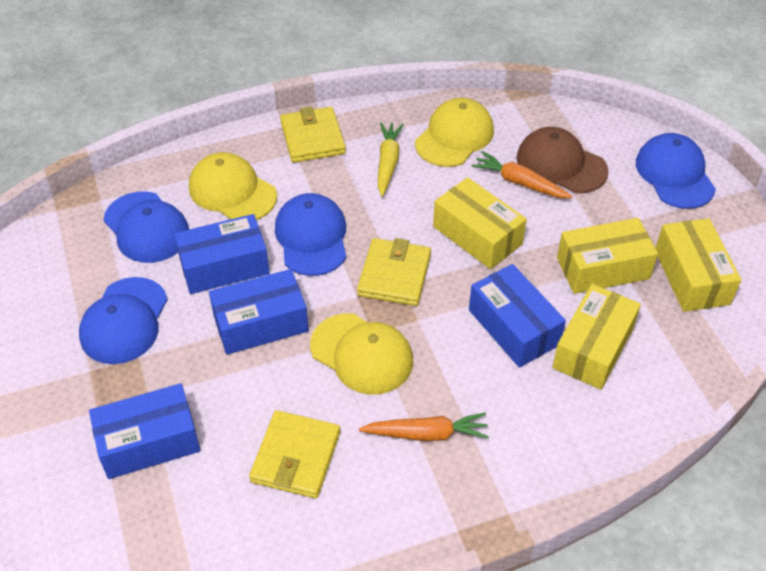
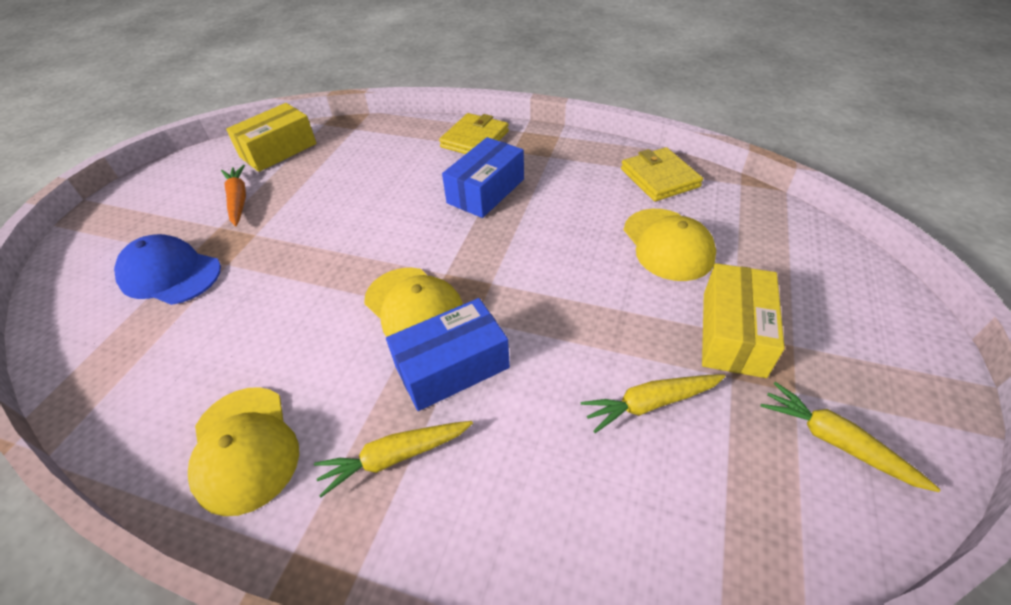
blue box: [89,383,200,479] [174,214,270,294] [209,269,309,355] [469,264,566,368] = 4 -> [386,298,510,411] [442,137,524,218] = 2
blue cap: [79,277,168,364] [104,191,189,263] [275,193,346,276] [636,133,716,209] = 4 -> [114,234,221,305] = 1
brown cap: [516,127,608,193] = 1 -> none = 0
orange carrot: [359,412,489,441] [471,151,573,198] = 2 -> [221,165,246,226] = 1
yellow box: [433,177,527,269] [552,284,641,390] [557,218,658,294] [656,218,741,312] = 4 -> [226,103,317,172] [702,263,785,378] = 2
yellow carrot: [378,122,404,197] = 1 -> [314,421,473,497] [581,374,725,433] [760,382,941,492] = 3
yellow wallet: [249,410,340,498] [280,107,346,163] [357,238,431,306] = 3 -> [439,113,509,154] [621,147,703,201] = 2

